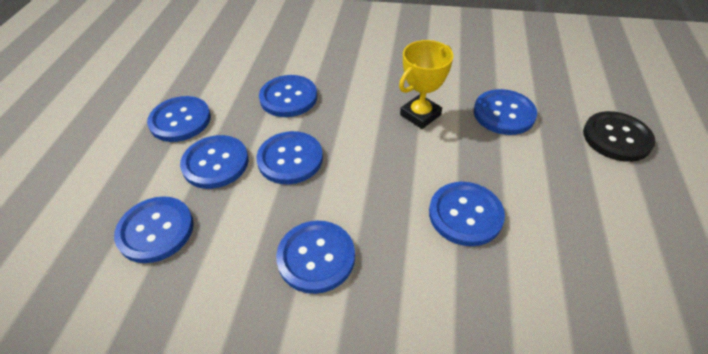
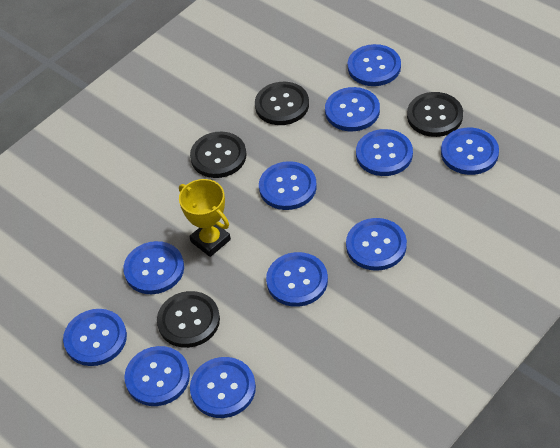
black button: [583,111,655,162] = 1 -> [157,291,220,348] [190,132,246,178] [255,82,309,125] [407,92,463,137] = 4
blue button: [114,196,194,263] [147,96,211,142] [180,135,249,189] [256,131,323,184] [259,75,317,117] [276,221,355,294] [429,182,505,246] [474,89,537,135] = 8 -> [63,309,127,366] [123,241,184,294] [124,346,190,406] [190,357,256,418] [259,161,317,210] [266,252,328,307] [325,87,380,131] [346,218,407,271] [348,44,401,86] [356,129,413,176] [441,128,499,175] = 11

